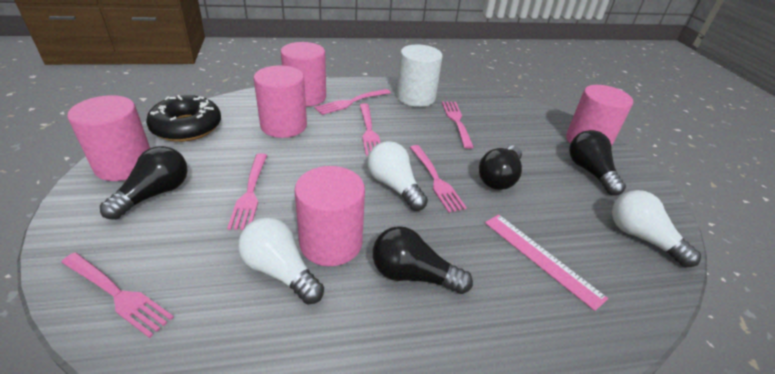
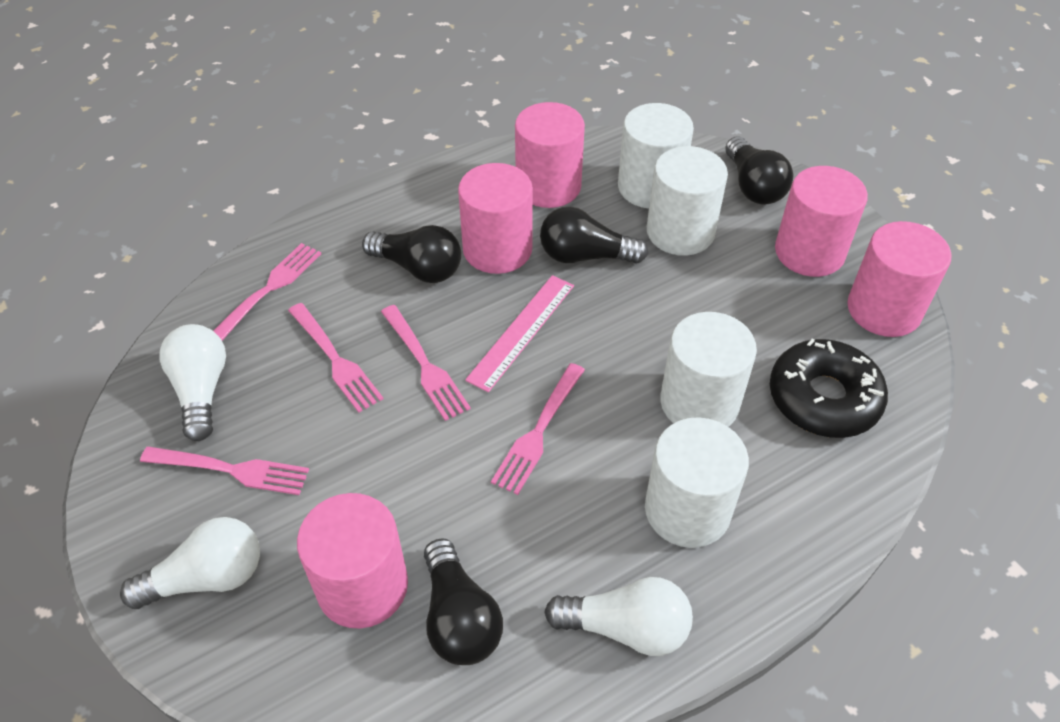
pink fork: [61,253,174,338] [227,153,267,230] [314,89,391,115] [360,103,381,155] [410,145,467,213] [442,102,474,149] = 6 -> [140,446,309,495] [214,243,321,341] [288,303,384,413] [381,305,471,421] [491,363,585,495] = 5
white cylinder: [397,44,443,107] = 1 -> [618,103,694,209] [645,417,749,548] [647,146,728,256] [660,312,757,427] = 4

